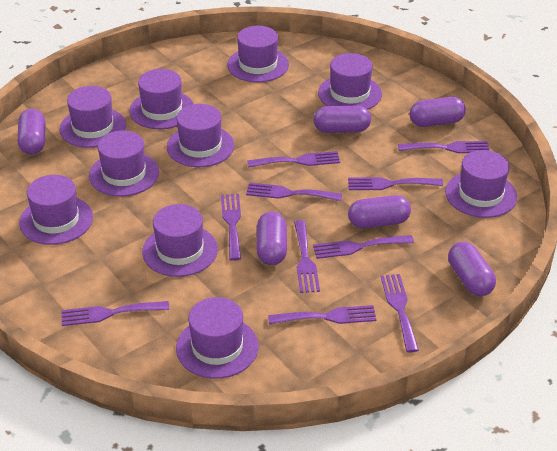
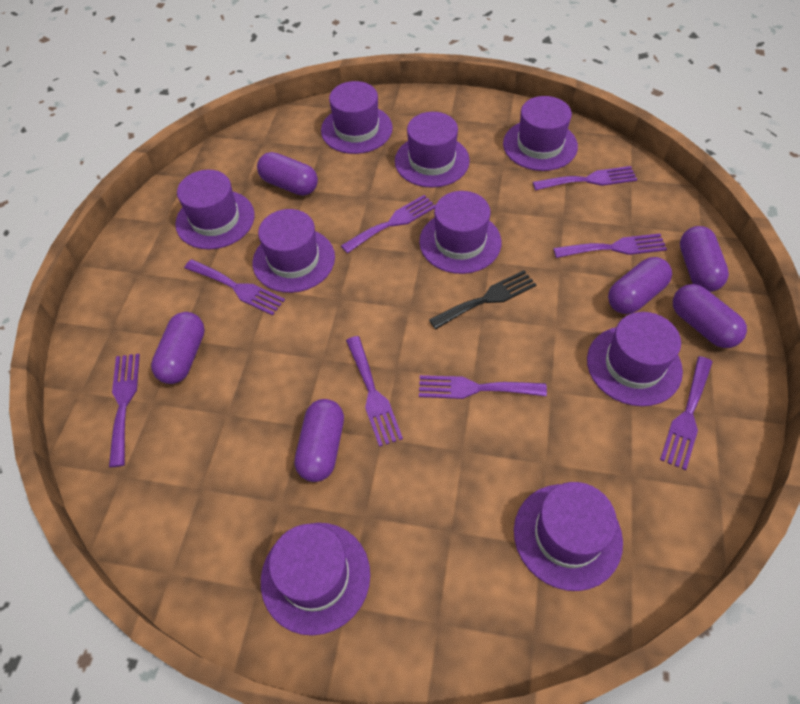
black fork: none = 0 -> [429,270,536,329] = 1
purple fork: [61,301,169,326] [221,194,241,261] [246,183,342,201] [247,151,340,168] [268,305,377,324] [294,220,320,293] [313,235,414,259] [348,177,443,190] [381,274,419,353] [398,141,490,153] = 10 -> [109,354,140,467] [184,259,285,316] [341,195,436,253] [346,336,403,447] [419,375,547,399] [533,166,637,190] [553,234,667,258] [660,356,712,470] = 8
purple hat: [19,175,93,245] [59,86,126,148] [89,130,159,196] [129,69,194,129] [142,204,218,277] [167,104,234,167] [176,297,259,379] [227,26,289,82] [318,53,382,110] [445,150,517,218] = 10 -> [175,170,255,249] [252,209,335,293] [261,523,370,636] [321,81,393,154] [395,112,470,188] [419,191,501,274] [503,96,578,171] [514,482,623,591] [587,312,683,406] = 9

